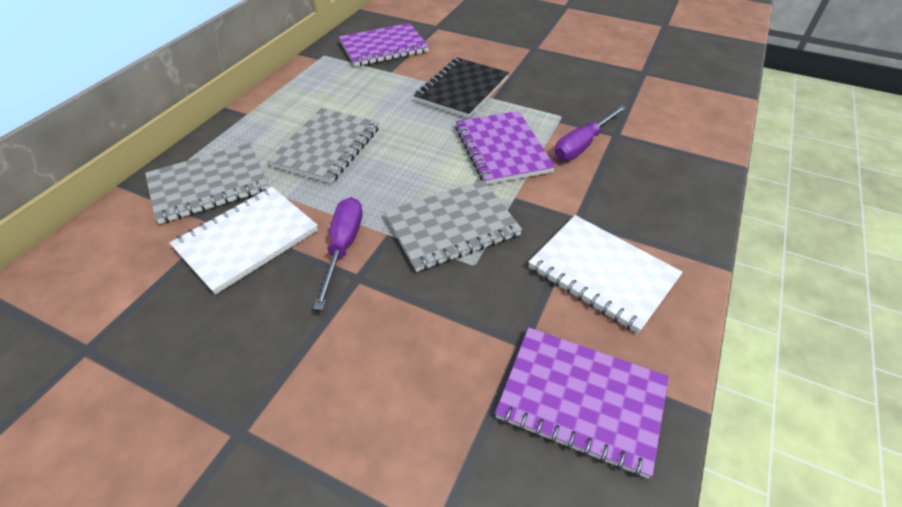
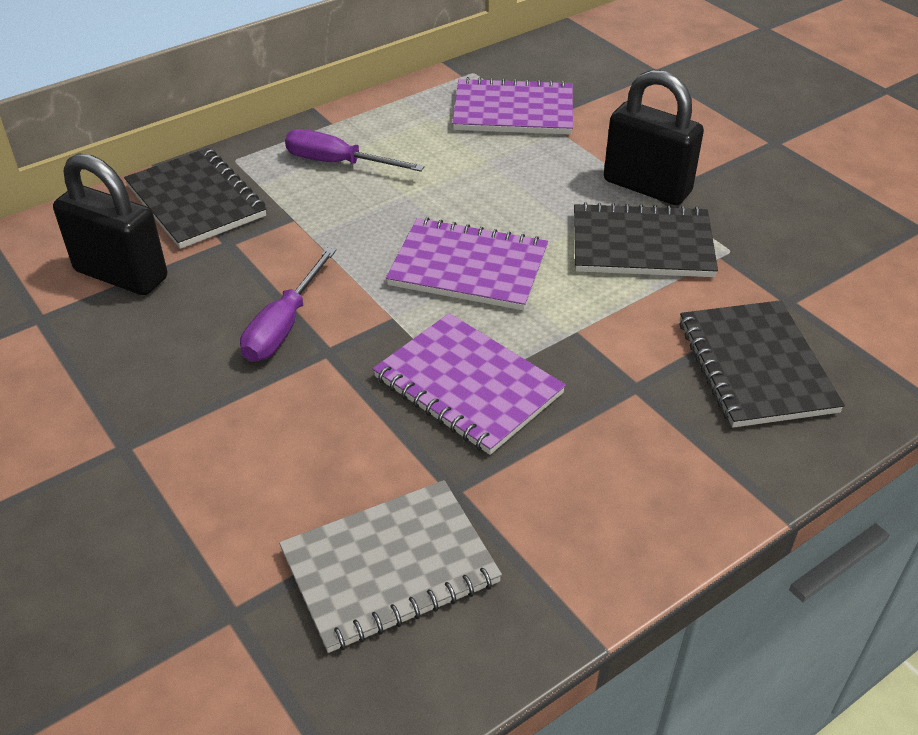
black notebook: [414,58,509,118] = 1 -> [124,148,266,249] [574,202,718,277] [680,300,845,428] = 3
black padlock: none = 0 -> [53,153,167,295] [604,70,704,205] = 2
grey notebook: [145,143,269,224] [267,108,379,184] [384,180,522,272] = 3 -> [279,480,502,653] = 1
white notebook: [170,187,318,295] [528,215,683,333] = 2 -> none = 0

